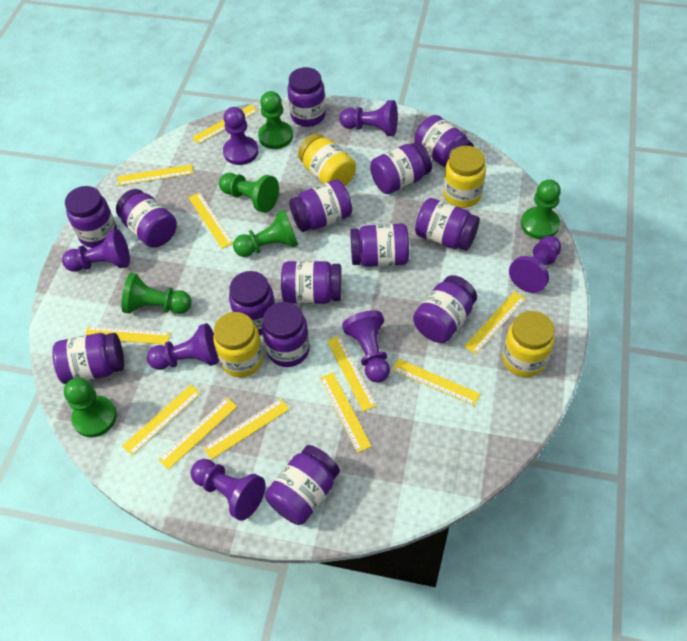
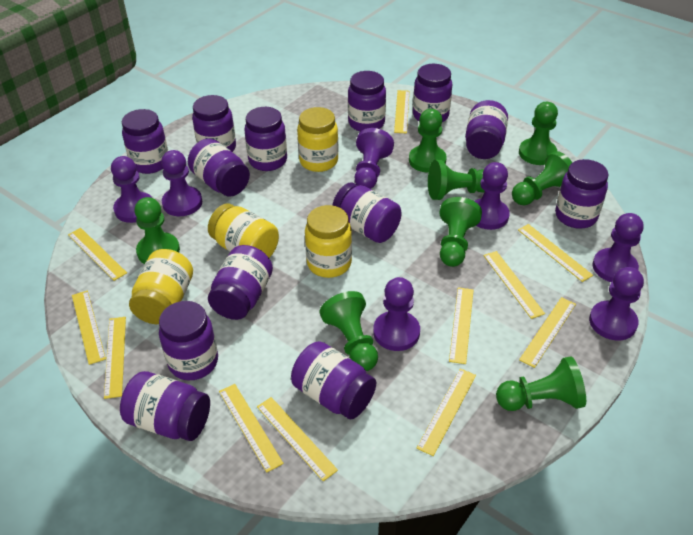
green pawn: [64,378,117,437] [121,273,192,314] [219,173,279,213] [233,209,298,257] [258,91,293,149] [521,179,561,240] = 6 -> [134,197,180,264] [320,291,378,371] [409,109,447,173] [428,160,485,200] [439,197,482,267] [496,356,586,411] [512,151,572,205] [519,102,558,165] = 8
purple jar: [52,333,124,384] [65,186,117,248] [116,189,177,248] [229,271,275,335] [262,302,310,367] [265,445,340,525] [281,261,341,304] [287,67,326,127] [289,180,352,232] [350,224,409,267] [370,142,432,194] [413,275,477,343] [414,115,474,167] [415,198,480,251] = 14 -> [120,371,210,441] [122,109,168,174] [159,301,218,380] [188,138,250,196] [192,95,236,152] [208,245,273,320] [244,107,287,171] [291,341,376,419] [332,183,402,243] [348,71,386,132] [413,64,452,122] [465,100,508,159] [555,159,609,229] = 13

